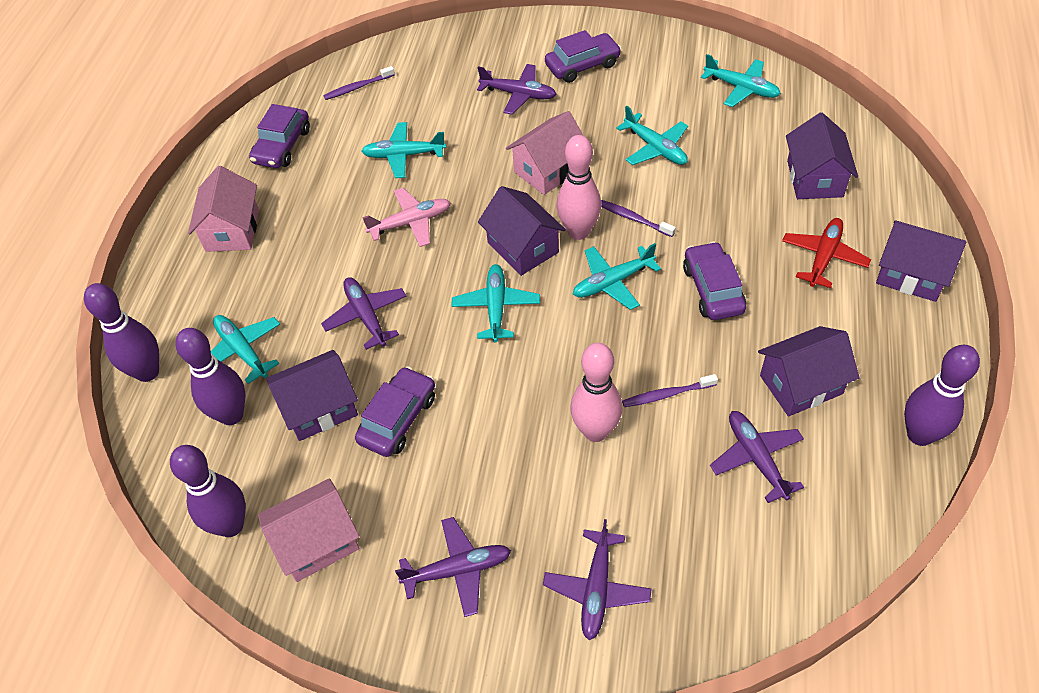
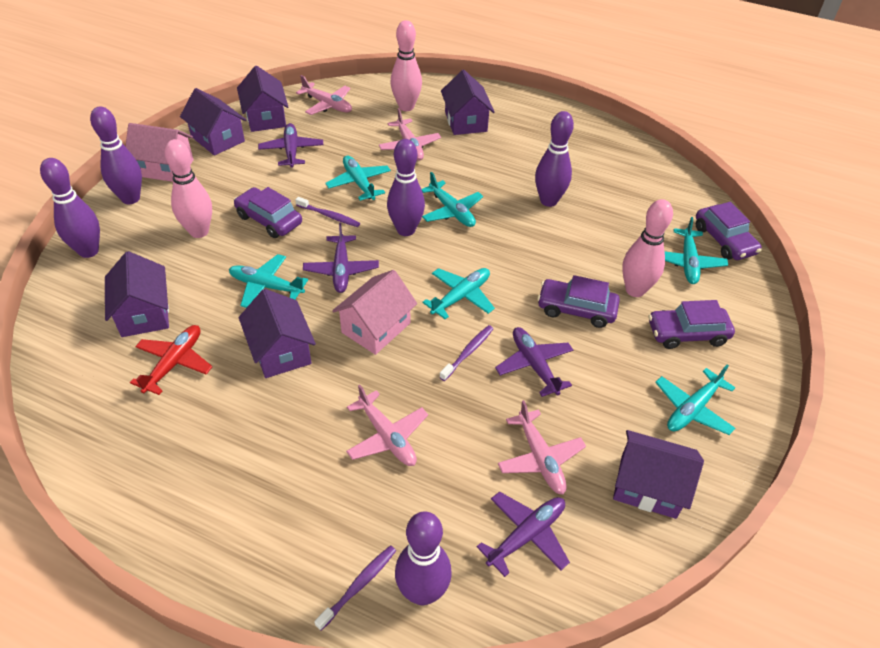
pink bowling pin: [556,135,601,240] [570,343,623,442] = 2 -> [165,139,212,238] [390,20,422,111] [622,199,673,297] = 3
pink house: [188,166,259,252] [258,478,360,582] [506,111,583,195] = 3 -> [125,123,194,182] [332,270,417,355] = 2
pink plane: [362,188,451,247] = 1 -> [296,75,352,115] [346,385,428,466] [379,108,441,161] [498,400,586,495] = 4
purple bowling pin: [84,283,159,382] [170,445,246,537] [175,328,246,425] [904,345,980,446] = 4 -> [40,158,100,258] [90,107,142,204] [387,139,425,236] [395,511,452,605] [535,111,574,207] = 5
purple house: [267,350,358,441] [478,186,566,276] [758,326,859,416] [786,113,858,199] [876,220,966,302] = 5 -> [105,251,169,337] [180,88,246,156] [237,66,288,132] [239,289,316,378] [441,70,495,135] [613,430,704,519] = 6
purple plane: [321,277,406,350] [395,517,511,617] [477,64,556,115] [543,519,651,640] [710,411,804,503] = 5 -> [258,123,323,168] [303,223,379,293] [477,491,570,577] [495,327,573,397] = 4

